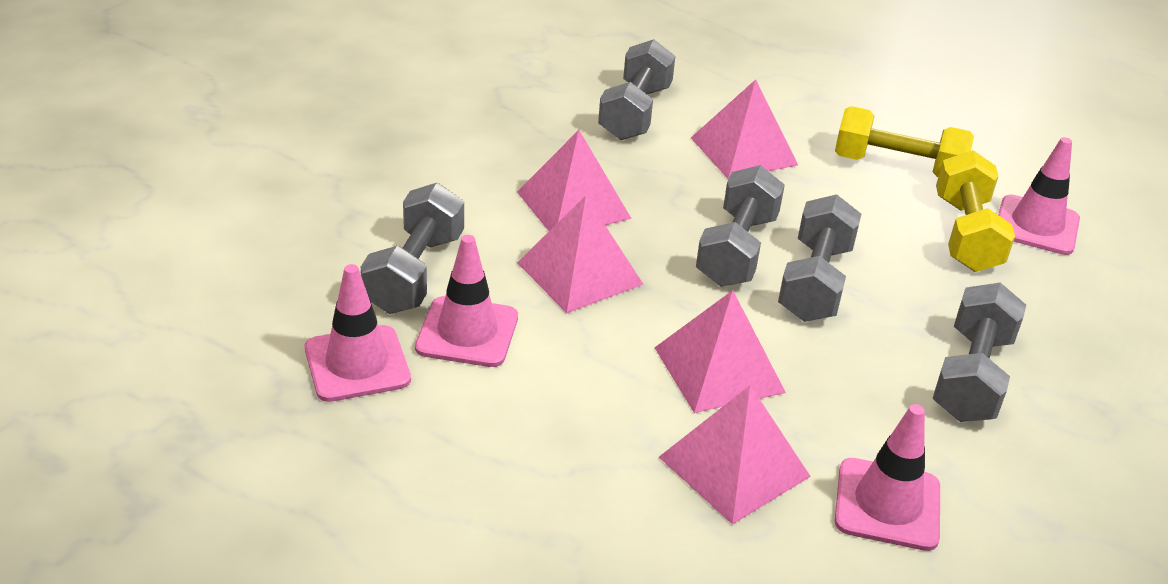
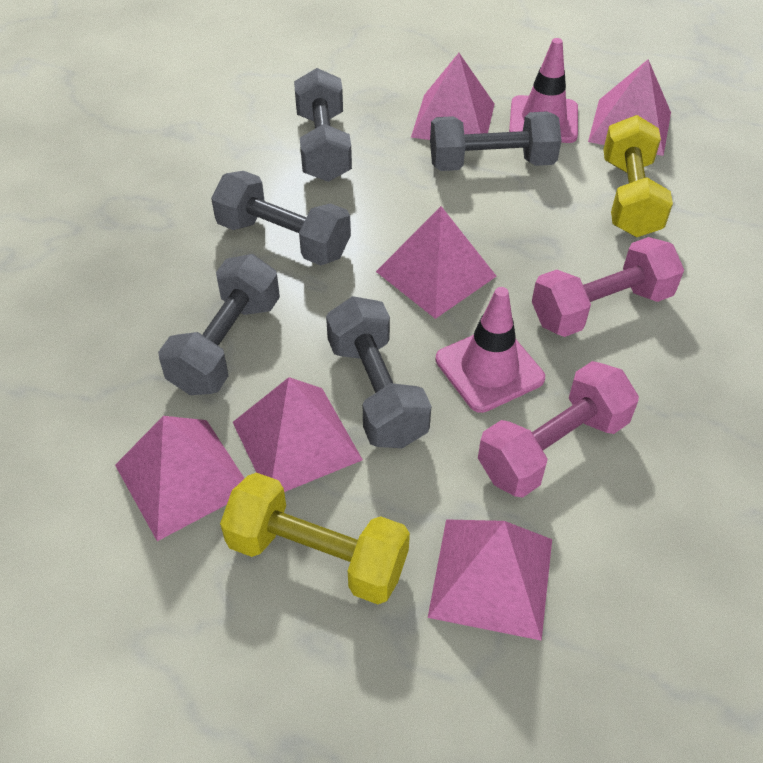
pink dumbbell: none = 0 -> [478,361,639,497] [532,237,684,337] = 2
pink pyramid: [517,130,632,231] [517,196,644,313] [654,290,786,413] [659,385,811,525] [691,79,798,179] = 5 -> [115,416,245,541] [233,377,363,492] [376,206,497,319] [411,53,495,140] [428,519,552,641] [588,59,671,156] = 6
pink traffic cone: [305,264,411,402] [415,235,518,367] [835,404,940,551] [998,137,1080,255] = 4 -> [435,287,545,413] [509,38,578,143] = 2

